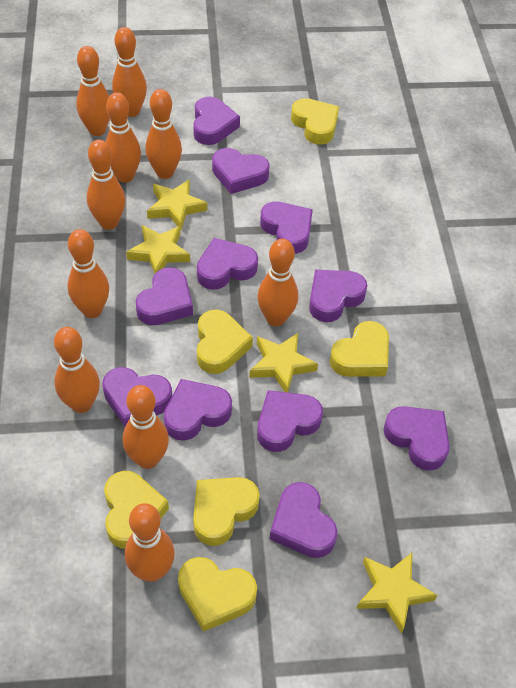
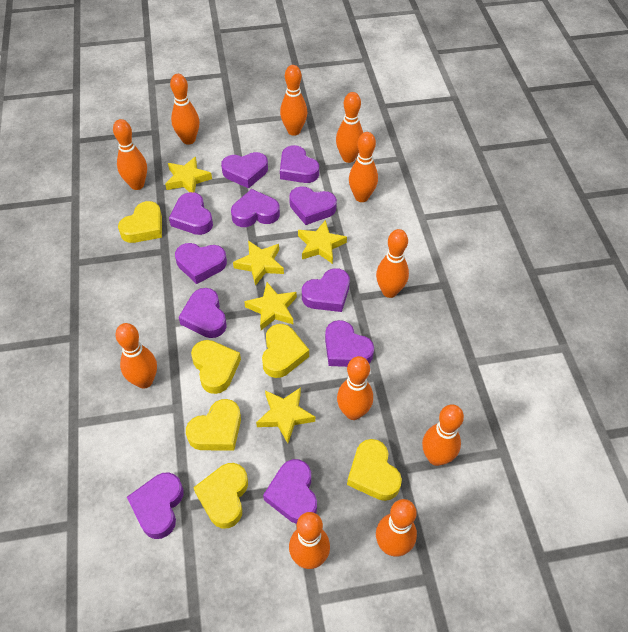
orange bowling pin: [54,327,100,413] [67,229,109,318] [76,46,110,136] [87,140,125,230] [106,92,141,183] [112,27,147,117] [123,385,169,469] [125,503,175,582] [145,89,182,179] [257,239,298,326] = 10 -> [113,119,147,190] [115,323,157,389] [170,74,200,145] [280,65,307,136] [289,512,330,569] [336,92,363,163] [337,356,373,420] [349,132,378,202] [376,229,409,298] [376,499,417,557] [422,404,464,466] = 11
yellow star: [126,225,190,273] [147,179,207,230] [249,333,318,393] [356,553,437,633] = 4 -> [165,157,212,193] [233,241,284,286] [244,282,297,330] [256,387,315,443] [298,220,347,264] = 5

